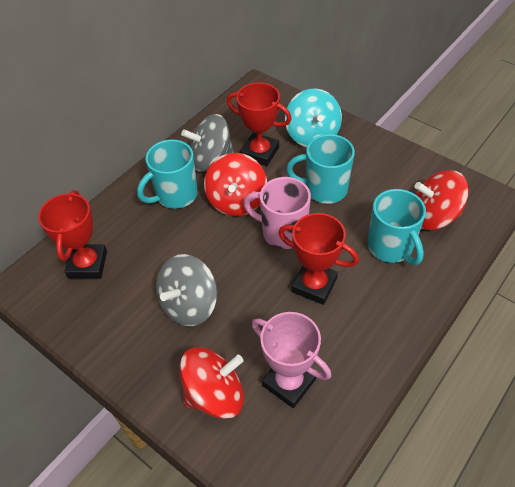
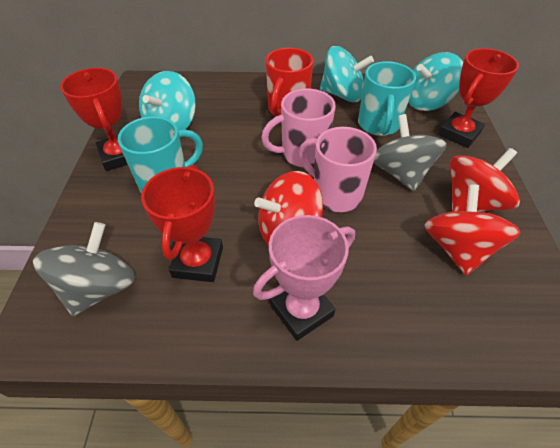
pink mug: [243,177,311,249] = 1 -> [261,89,336,167] [299,127,377,212] = 2
red mug: none = 0 -> [266,48,313,116] = 1
turquoise mug: [137,140,198,209] [286,134,355,204] [368,189,426,265] = 3 -> [118,116,203,194] [358,61,416,136] = 2
turquoise spinning top: [285,89,342,147] = 1 -> [139,71,196,130] [320,46,374,103] [408,52,463,111] = 3

